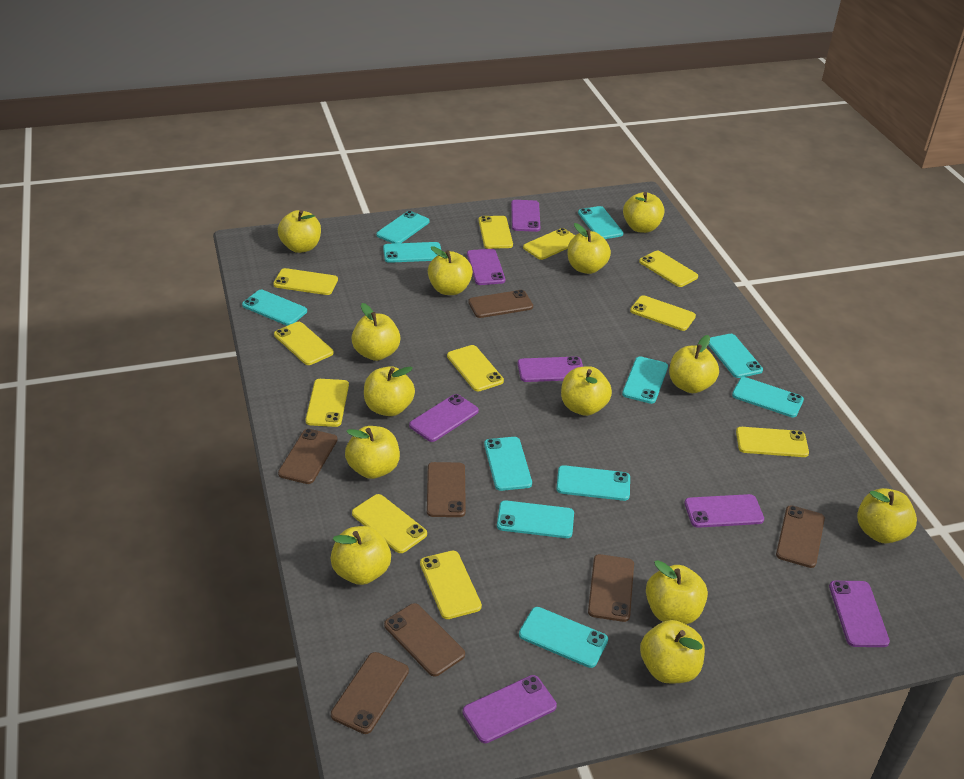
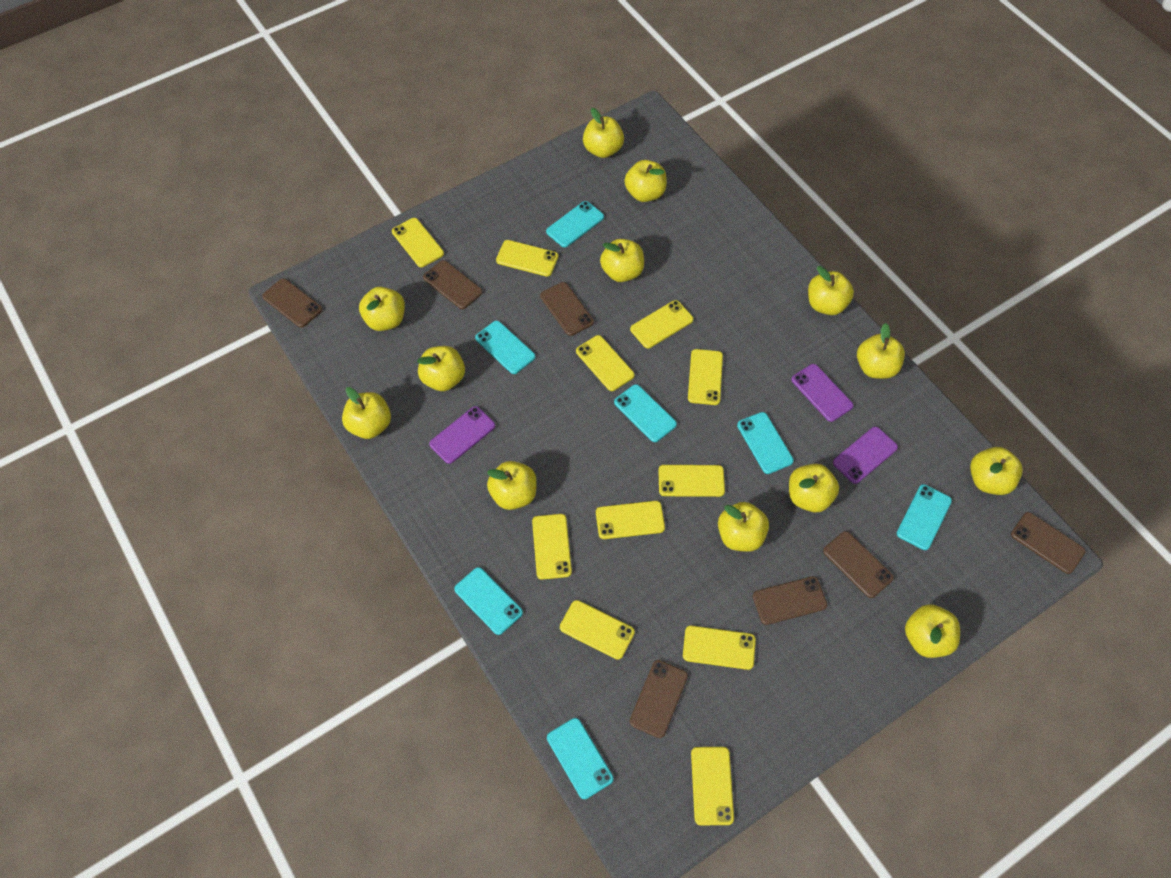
purple phone: [409,394,479,442] [463,675,557,743] [467,249,505,285] [511,200,540,232] [518,356,583,382] [684,494,764,528] [829,581,890,647] = 7 -> [429,406,495,464] [791,364,854,422] [833,427,898,484] = 3
turquoise phone: [242,290,307,326] [376,211,430,244] [383,242,441,263] [484,437,532,491] [497,501,574,538] [519,607,608,668] [556,465,630,501] [578,206,623,239] [622,357,668,404] [708,334,763,378] [732,377,804,417] = 11 -> [454,567,523,635] [475,321,535,374] [546,201,604,247] [547,718,614,799] [614,384,677,442] [737,412,794,474] [897,484,952,550] = 7

